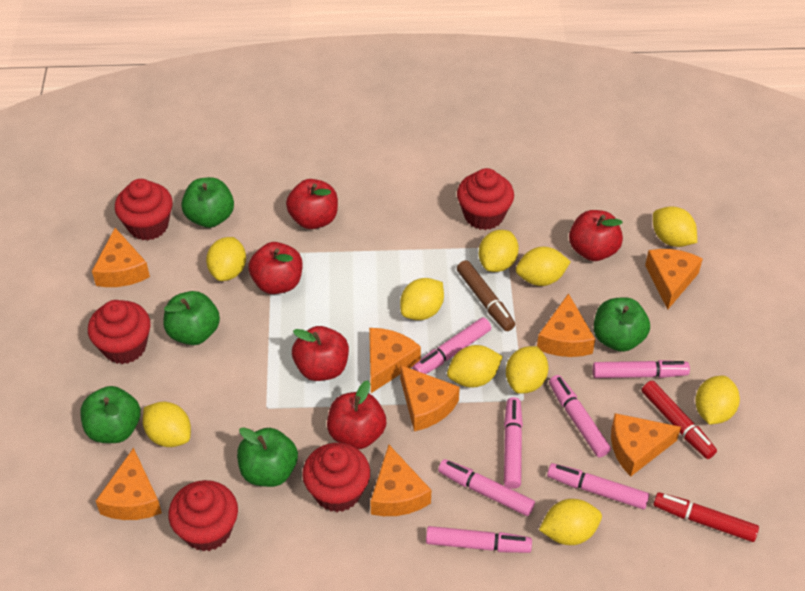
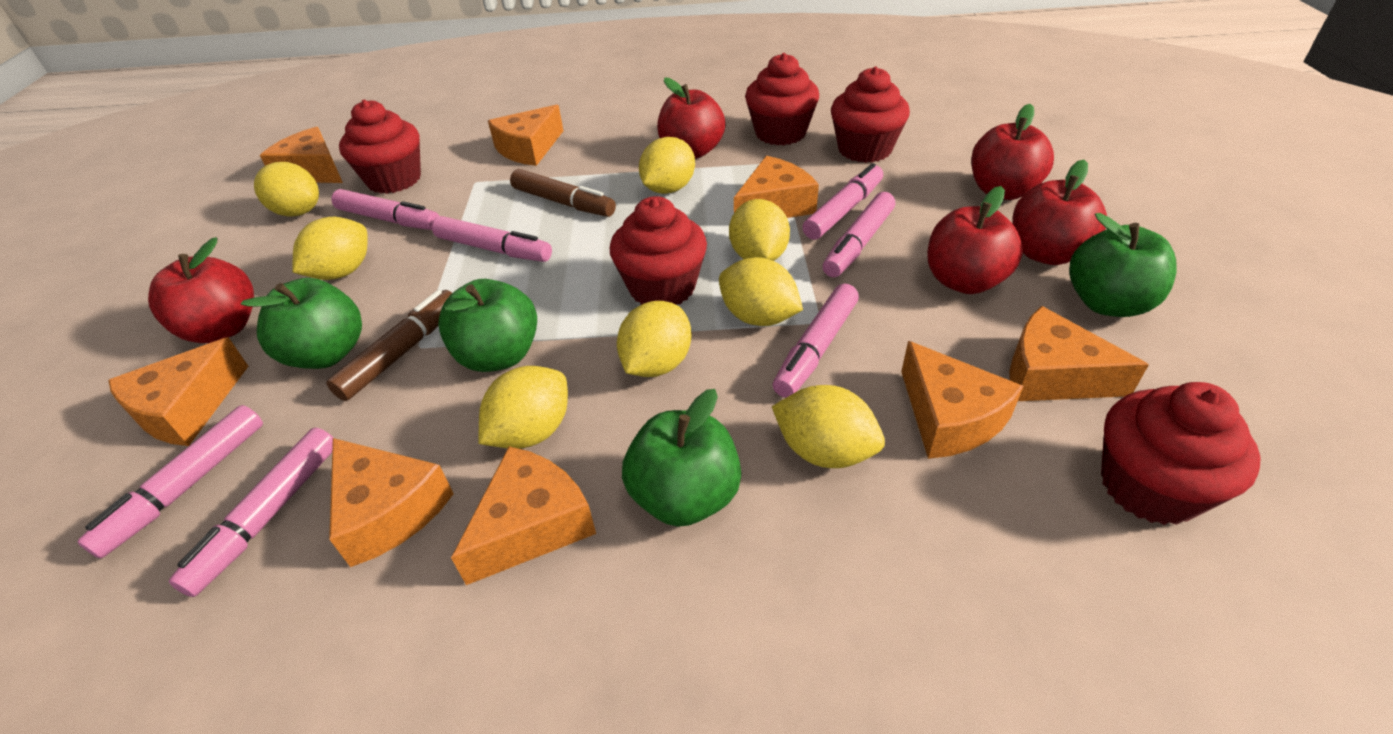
brown marker: [457,260,515,331] = 1 -> [326,290,452,401] [510,169,616,217] = 2
green apple: [80,386,141,443] [163,291,220,345] [181,177,234,228] [237,427,298,487] [594,297,650,352] = 5 -> [241,278,362,369] [438,279,537,372] [622,389,741,527] [1069,213,1177,317] = 4
red marker: [642,381,717,459] [653,492,759,542] = 2 -> none = 0
yellow lemon: [143,402,191,447] [206,237,246,281] [400,278,444,320] [447,345,503,388] [479,230,519,272] [506,346,548,394] [516,247,571,286] [539,499,602,545] [653,206,697,247] [695,376,740,425] = 10 -> [254,162,319,217] [292,217,368,280] [478,366,568,449] [617,301,692,377] [639,137,695,194] [719,257,803,326] [729,199,790,261] [772,385,885,468] = 8

